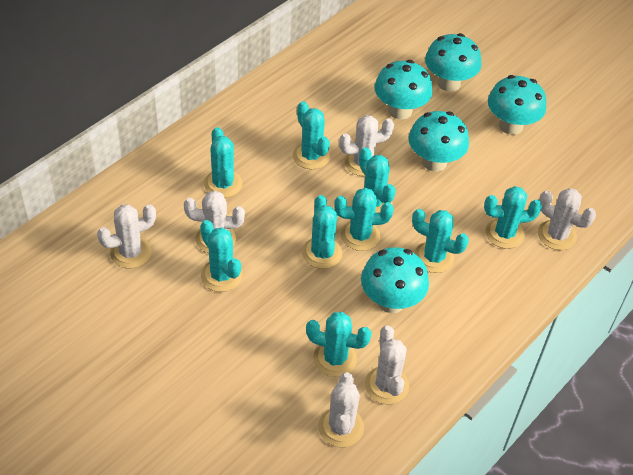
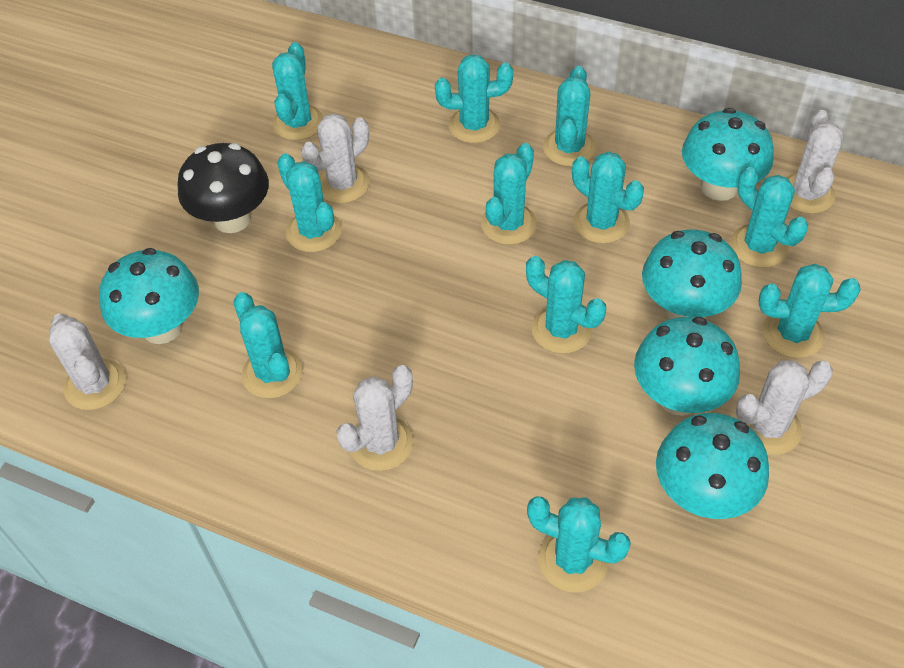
black mushroom: none = 0 -> [178,143,269,233] = 1
turquoise cactus: [200,220,242,292] [204,127,243,198] [293,101,330,169] [302,195,342,269] [306,312,372,377] [334,188,394,251] [359,147,396,213] [412,209,469,273] [484,186,542,249] = 9 -> [233,292,303,399] [272,42,323,140] [277,153,342,252] [435,54,513,143] [481,143,537,245] [526,256,606,354] [527,497,631,592] [543,66,596,166] [572,152,644,244] [730,167,808,268] [759,264,861,358] = 11
white cactus: [97,204,156,269] [184,191,245,253] [318,372,364,447] [339,115,394,176] [365,325,409,404] [538,188,596,250] = 6 -> [49,313,126,410] [301,113,369,204] [336,365,413,471] [736,360,833,455] [786,110,844,214] = 5

